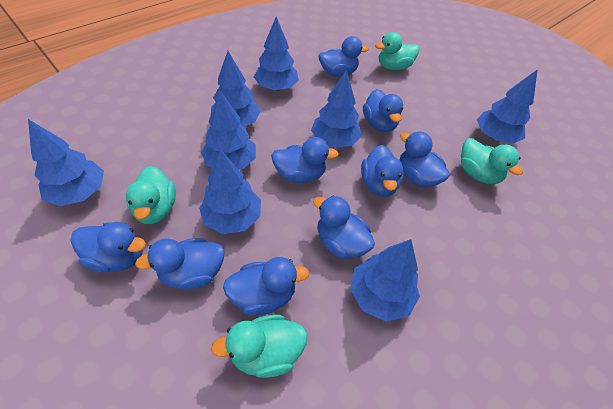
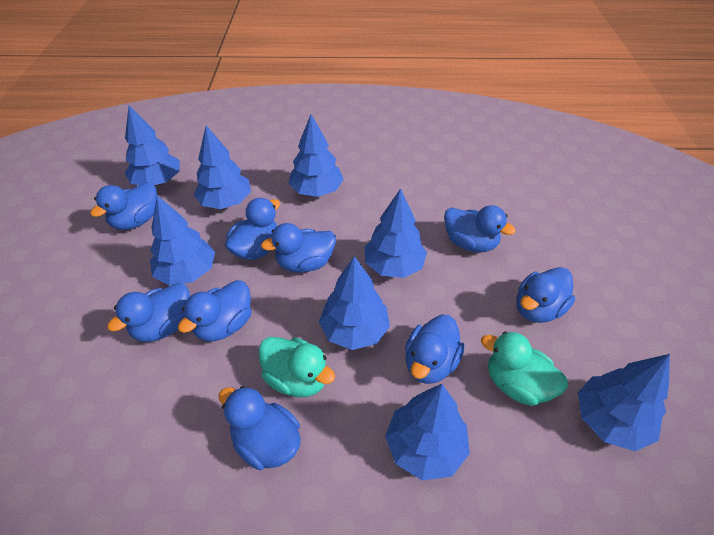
turquoise duck: [126,166,176,224] [211,314,307,378] [375,32,419,70] [461,138,523,184] = 4 -> [258,337,335,397] [481,331,568,406] = 2

